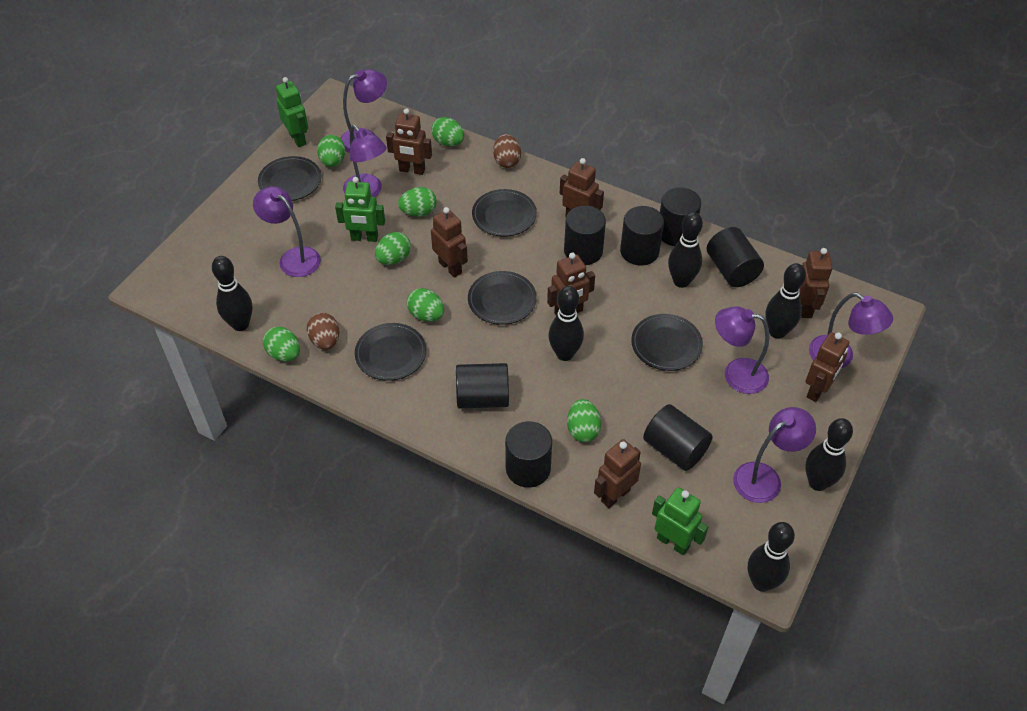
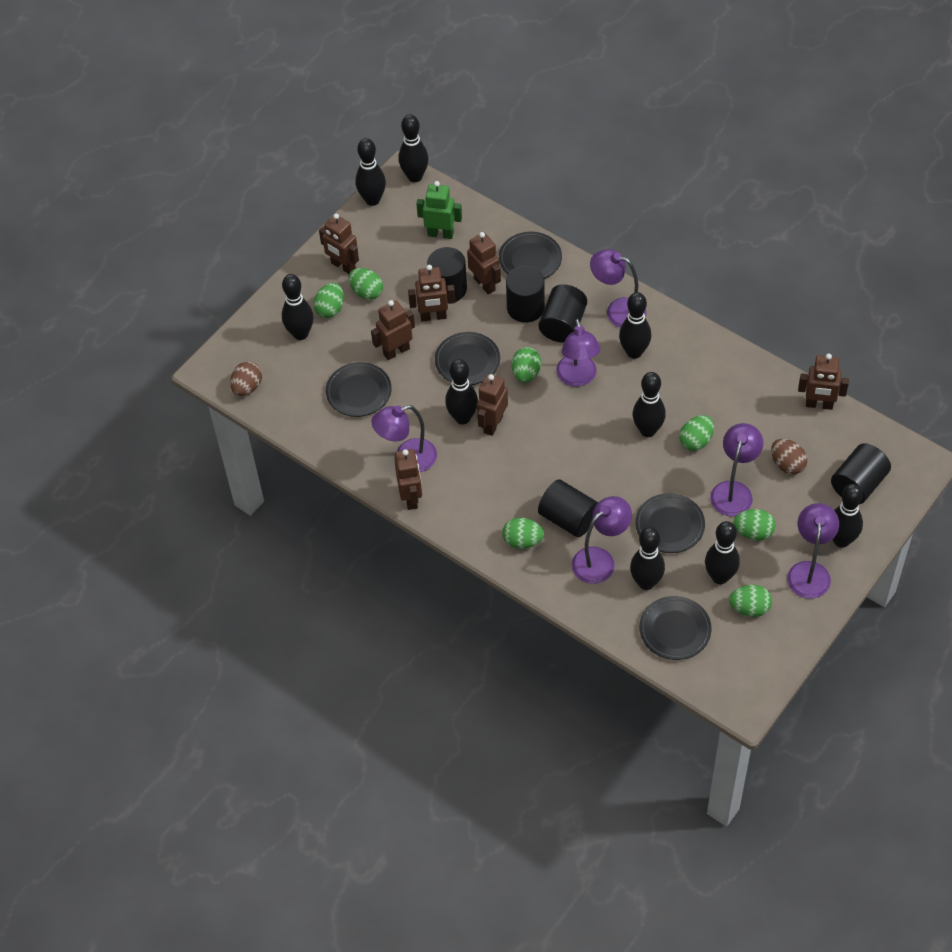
black bowling pin: [212,256,252,331] [548,286,584,361] [668,212,703,288] [748,522,795,592] [765,263,806,339] [805,418,853,491] = 6 -> [282,274,313,340] [356,138,386,206] [399,114,429,182] [445,359,478,424] [619,292,651,359] [630,527,665,590] [633,372,666,437] [705,521,740,584] [832,484,863,548] = 9
black cylinder: [456,363,509,409] [505,421,552,488] [564,206,606,265] [620,206,664,266] [643,404,713,471] [660,187,701,246] [707,227,764,287] = 7 -> [427,247,467,303] [506,266,545,323] [538,479,598,537] [539,284,587,343] [831,443,891,504] = 5
green robot: [276,77,308,147] [335,177,385,242] [652,487,709,555] = 3 -> [416,181,462,239] = 1

